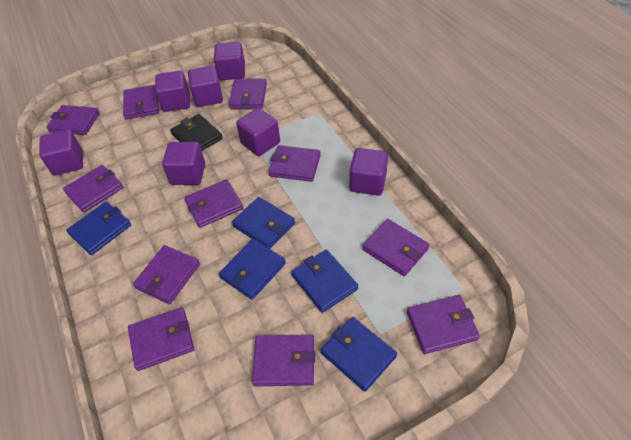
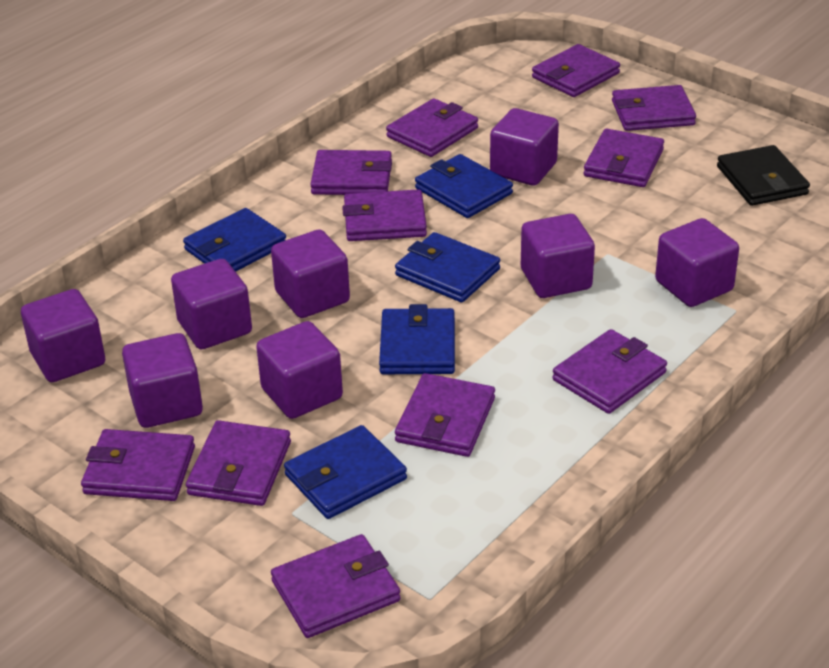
purple cube: [39,129,83,176] [155,71,190,112] [162,142,205,185] [188,65,223,107] [214,42,245,80] [236,108,280,156] [350,148,388,196] = 7 -> [21,289,105,382] [122,333,203,428] [171,259,252,349] [256,321,343,419] [271,230,350,318] [490,108,559,186] [521,214,595,298] [655,218,739,307] = 8

